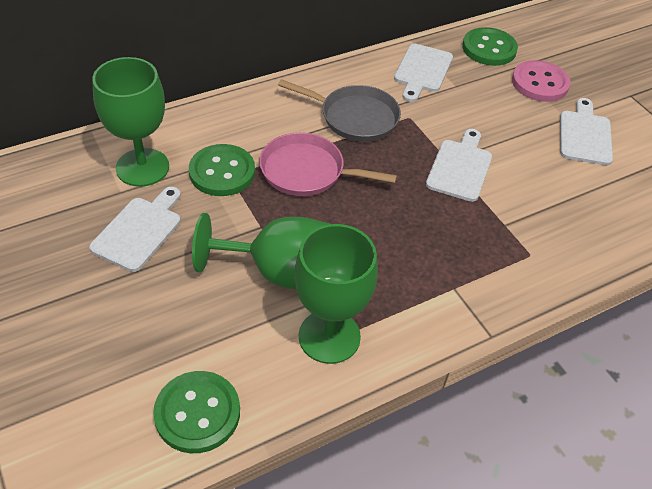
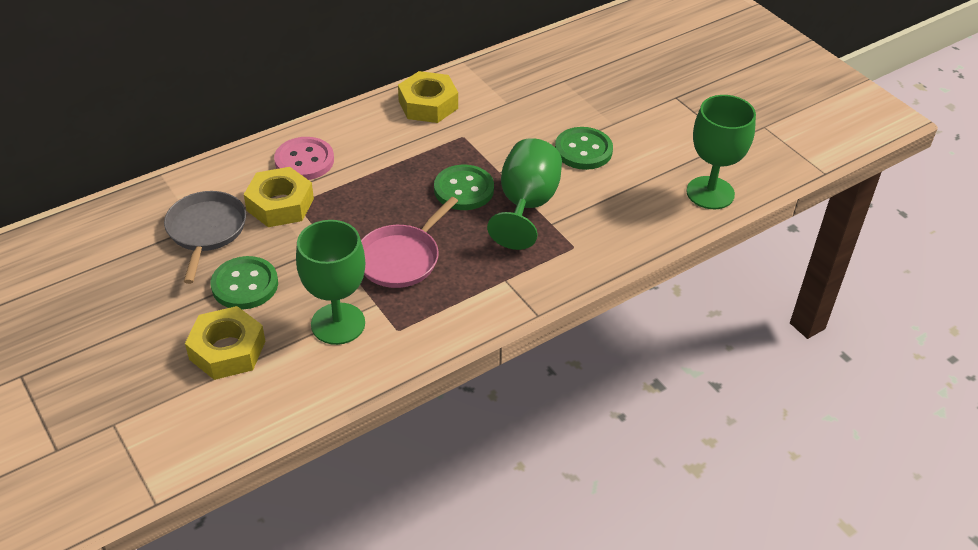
white cutting board: [89,187,181,272] [394,44,453,102] [426,129,492,202] [560,98,613,165] = 4 -> none = 0
yellow nut: none = 0 -> [185,306,266,380] [244,167,314,227] [398,71,458,123] = 3

